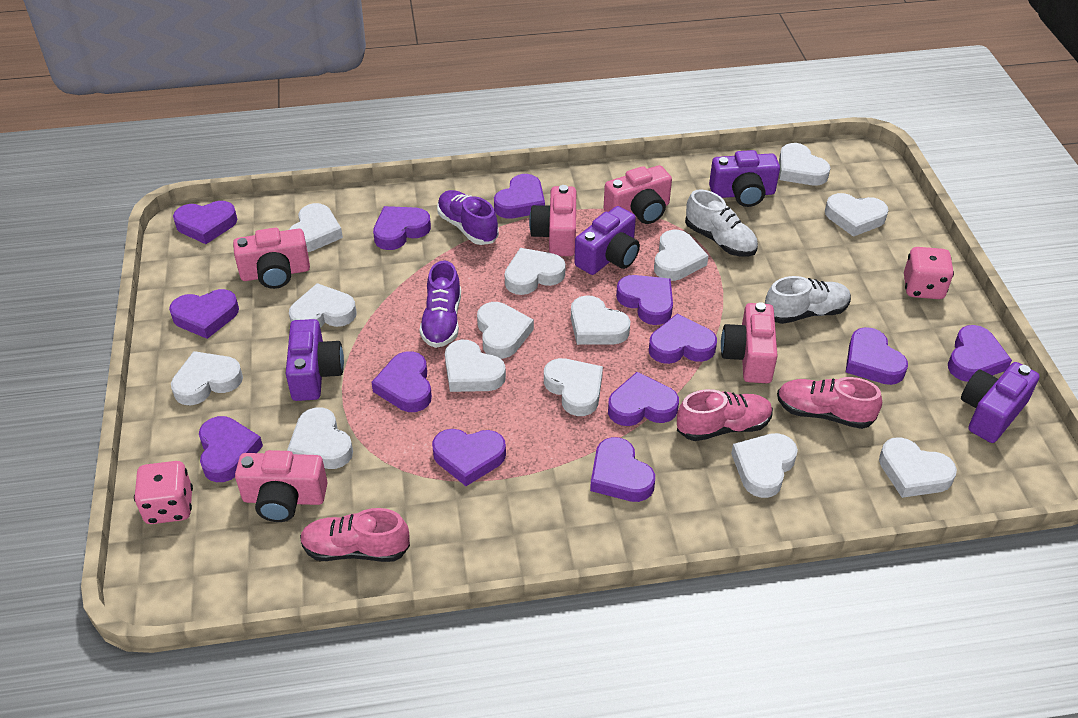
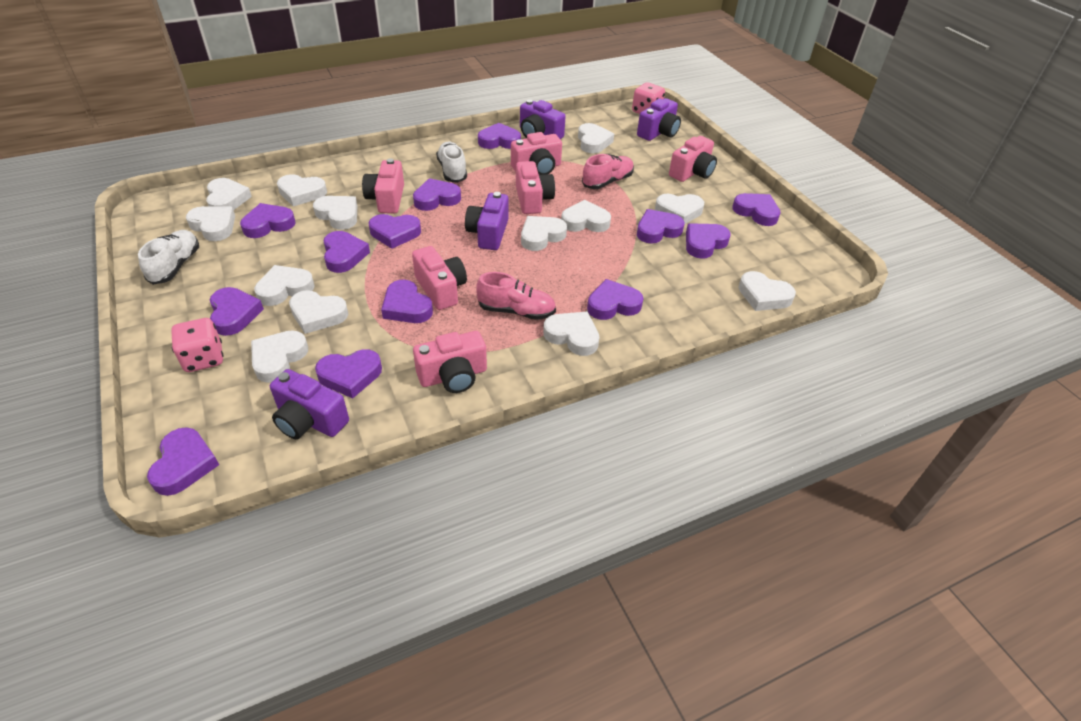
pink camera: [233,228,310,289] [235,450,328,522] [529,185,576,256] [604,165,672,224] [721,302,777,383] = 5 -> [362,158,404,214] [412,246,467,310] [413,331,487,393] [511,132,562,175] [516,161,555,214] [669,136,717,182] = 6
pink shoe: [300,508,410,562] [677,389,773,441] [777,377,882,429] = 3 -> [476,272,556,320] [582,154,634,189] = 2
purple shoe: [419,260,461,348] [437,190,499,245] = 2 -> none = 0
white heart: [171,351,243,405] [287,407,353,469] [289,203,343,252] [289,283,356,328] [445,340,506,392] [477,302,534,359] [505,248,566,295] [544,358,603,416] [571,295,631,345] [654,230,709,281] [731,433,798,498] [779,143,831,185] [825,193,888,237] [879,437,957,498] = 14 -> [186,206,235,241] [206,178,252,210] [251,331,308,383] [254,265,315,306] [277,174,327,206] [289,290,348,334] [313,196,357,230] [521,216,567,251] [543,312,599,356] [561,200,611,232] [578,123,614,153] [655,194,704,224] [738,271,796,311] = 13

